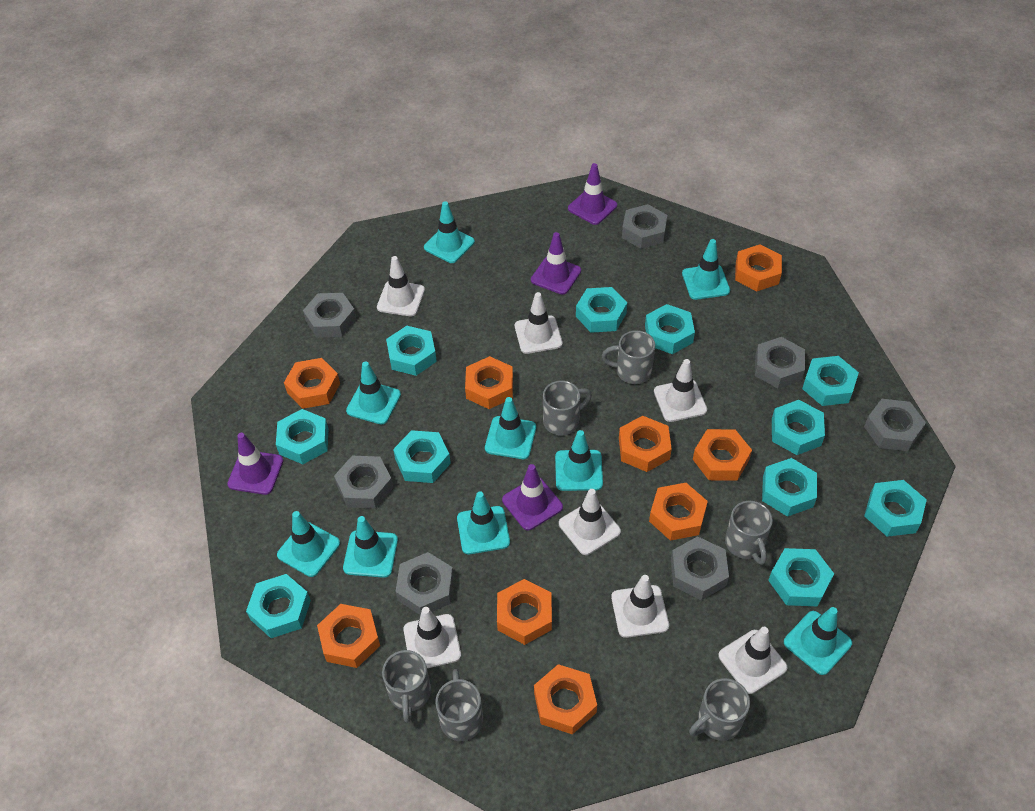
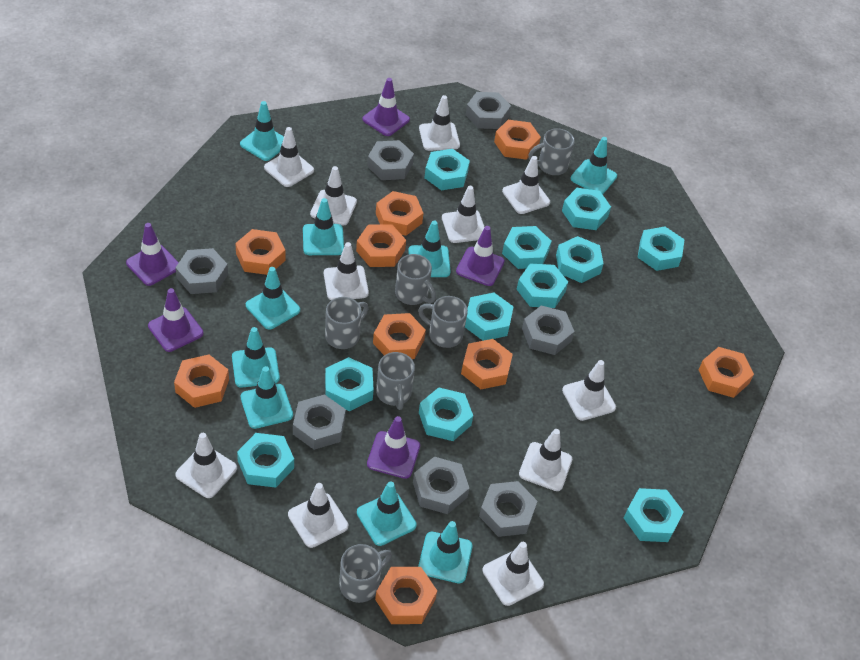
purple traffic cone: [227,433,283,495] [502,464,563,530] [531,232,581,295] [568,163,617,225] = 4 -> [126,223,179,286] [148,288,203,352] [362,78,410,136] [367,416,420,479] [456,226,505,286] = 5
white traffic cone: [377,256,425,316] [403,607,461,668] [515,292,563,354] [559,489,621,555] [611,575,669,638] [654,359,707,422] [718,627,787,694] = 7 -> [175,433,237,498] [264,127,314,187] [288,483,348,548] [310,166,357,226] [324,242,369,300] [419,95,460,151] [442,186,484,243] [482,542,544,606] [502,156,550,214] [519,429,572,491] [562,360,616,421] = 11

